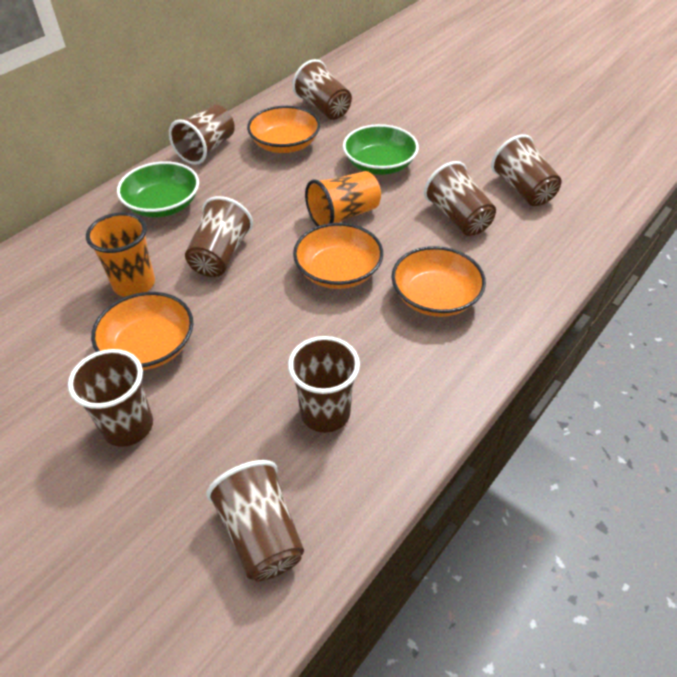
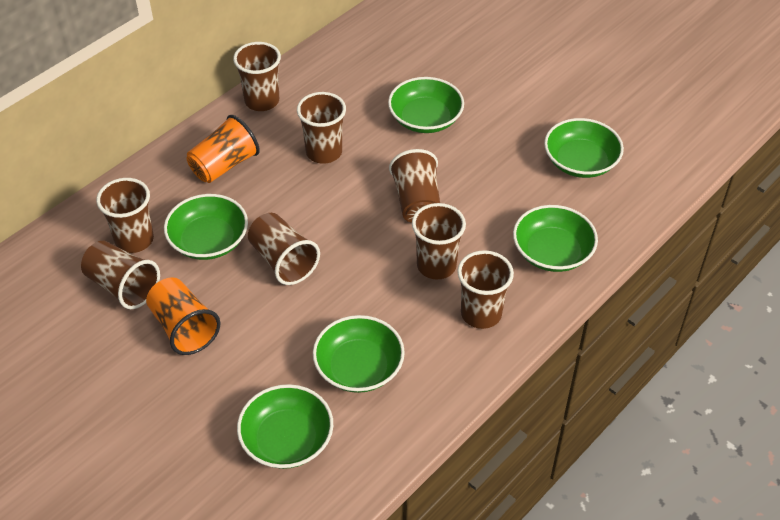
green bowl: [117,161,199,217] [343,124,419,175] = 2 -> [164,194,248,260] [237,384,333,469] [313,315,405,393] [388,77,464,133] [513,205,598,272] [544,118,624,178] = 6
orange bowl: [91,292,193,370] [247,106,320,153] [293,223,383,289] [391,246,486,317] = 4 -> none = 0

